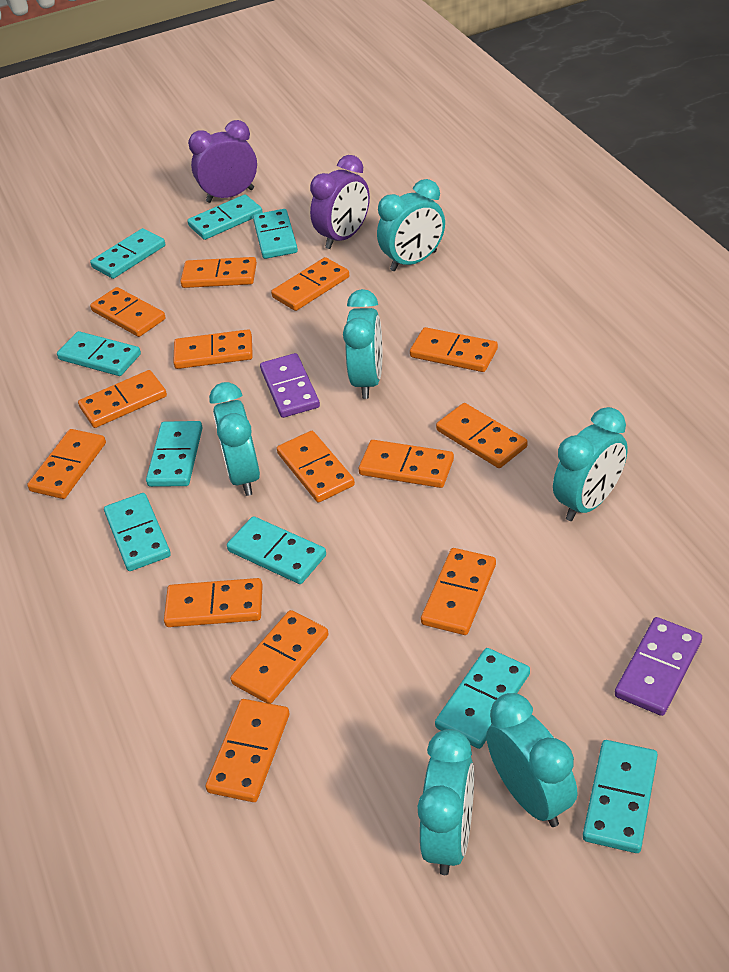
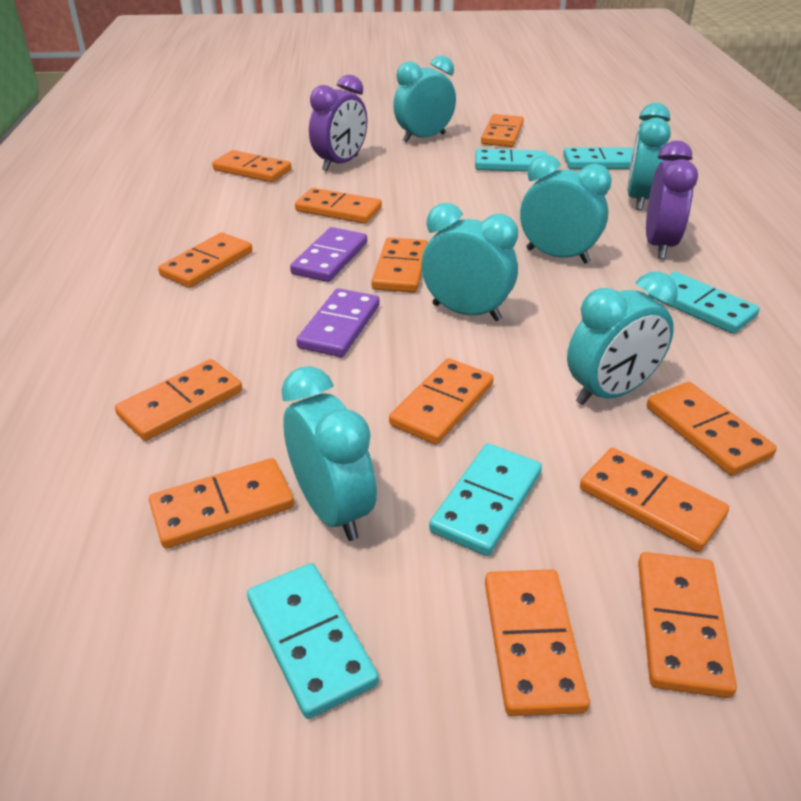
orange domino: [27,429,106,499] [78,370,167,428] [90,287,166,337] [164,578,263,627] [173,329,253,369] [180,257,257,288] [206,699,289,802] [230,610,329,704] [271,257,349,311] [277,431,355,502] [359,440,454,488] [410,327,498,372] [421,548,496,635] [436,403,527,468] = 14 -> [115,359,242,441] [149,458,294,548] [158,232,252,288] [212,150,292,182] [295,188,382,224] [371,237,428,293] [389,358,494,445] [481,114,524,147] [485,569,590,716] [580,448,729,552] [638,552,737,698] [647,382,777,476] = 12
turquoise domino: [57,331,141,376] [90,228,165,279] [104,493,171,571] [146,421,203,487] [187,194,263,240] [227,516,326,584] [253,209,298,259] [435,648,530,749] [583,740,658,853] = 9 -> [247,563,379,719] [429,443,542,556] [475,149,547,172] [563,148,633,169] [649,272,760,334] = 5

